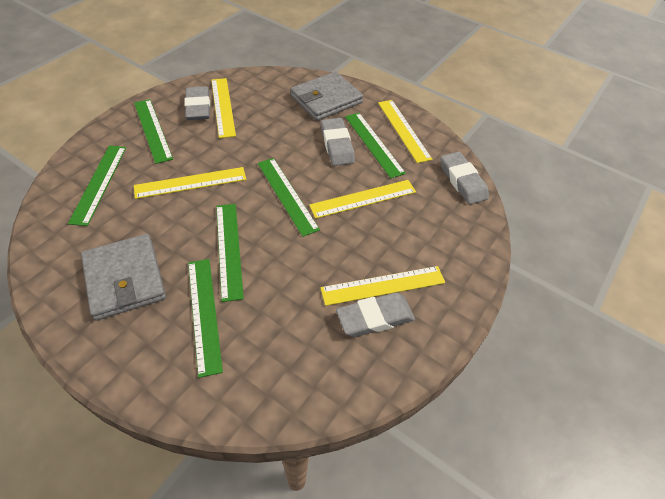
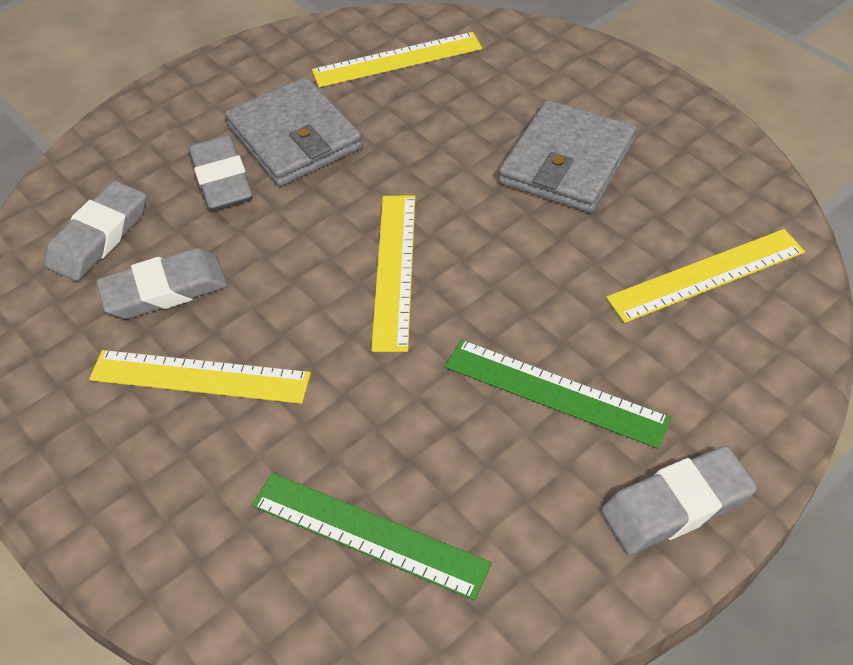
green ruler: [68,146,126,226] [134,99,173,164] [188,259,223,378] [216,204,244,302] [258,158,320,237] [345,113,406,178] = 6 -> [252,473,492,601] [445,340,671,449] = 2
yellow ruler: [134,167,246,199] [211,78,236,138] [309,180,416,219] [321,266,445,306] [378,100,432,163] = 5 -> [89,350,311,404] [312,32,482,88] [371,195,415,352] [606,229,805,323] = 4

